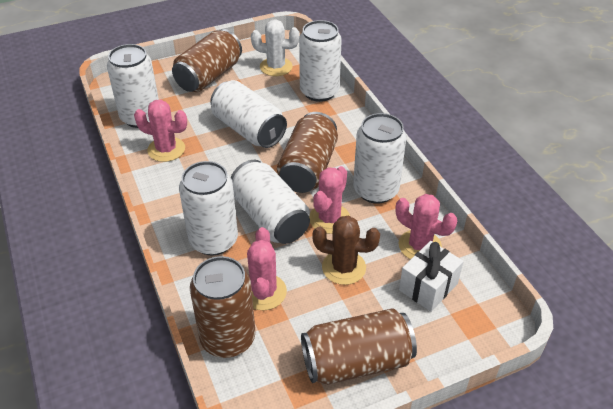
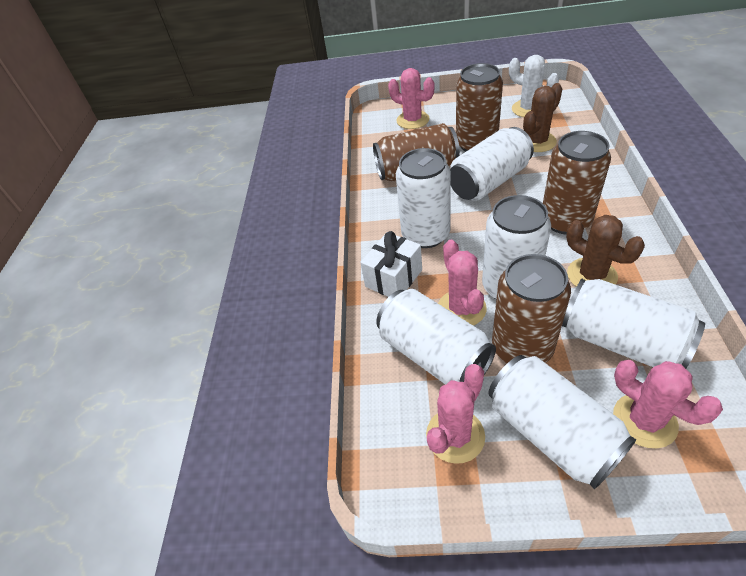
brown cactus: [312,216,380,285] = 1 -> [523,83,562,152] [566,215,645,287] = 2

